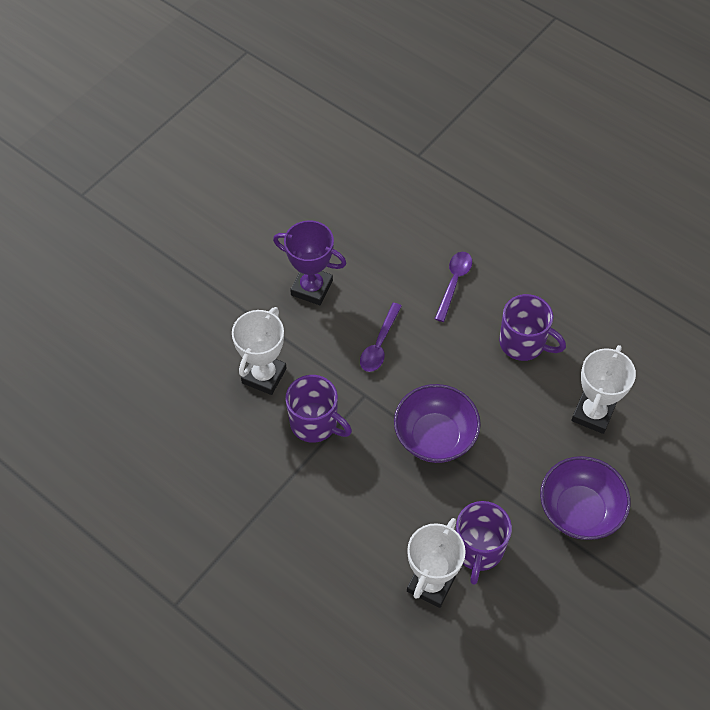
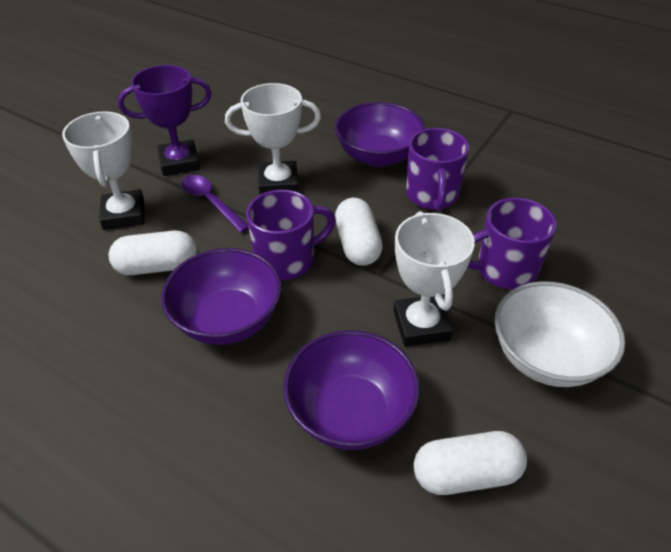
purple bowl: [394,384,481,463] [540,456,630,540] = 2 -> [161,248,281,345] [283,330,420,450] [335,102,425,167] = 3
purple spoon: [360,303,402,372] [435,252,472,322] = 2 -> [182,175,249,233] = 1
white bowl: none = 0 -> [494,281,625,387] = 1
white capsule: none = 0 -> [109,231,197,275] [335,198,383,266] [413,431,527,495] = 3

